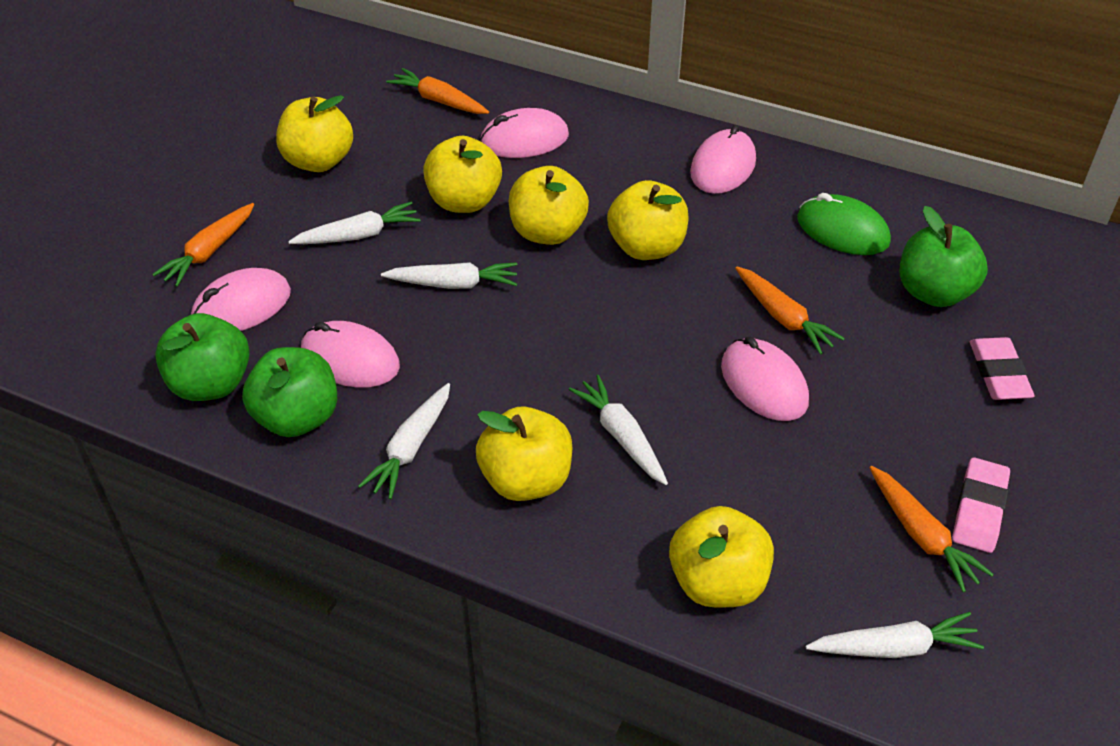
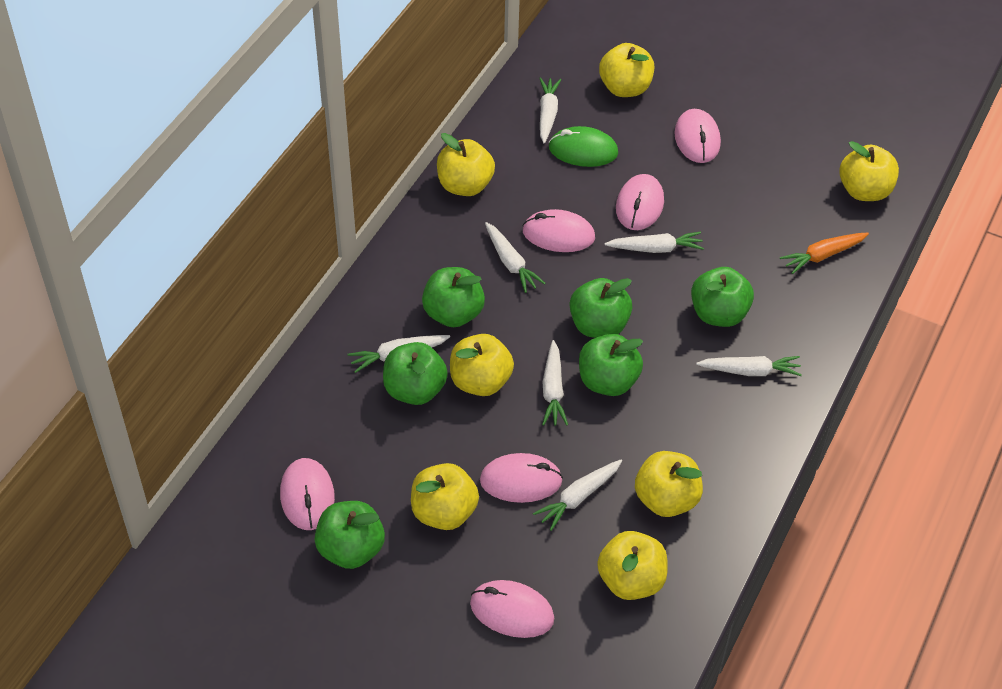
green apple: [155,313,250,401] [242,347,337,437] [900,206,988,307] = 3 -> [314,501,385,569] [383,342,448,405] [422,267,485,327] [570,278,633,338] [579,334,643,396] [691,267,754,327] = 6
orange carrot: [152,203,254,287] [386,68,489,114] [735,266,845,355] [869,466,994,593] = 4 -> [780,233,869,274] = 1
pink eraser: [952,457,1010,553] [970,337,1035,400] = 2 -> none = 0
pink mouse: [191,268,291,331] [301,321,400,388] [480,108,569,158] [690,125,756,194] [721,337,809,421] = 5 -> [280,458,335,530] [470,580,554,638] [480,453,563,503] [522,209,595,252] [616,174,664,230] [674,109,721,163] = 6
white carrot: [288,201,421,244] [358,383,450,499] [381,262,518,289] [569,375,668,485] [806,612,984,658] = 5 -> [347,335,450,373] [485,222,546,293] [533,460,622,531] [539,77,561,143] [542,340,568,426] [605,232,704,253] [696,356,802,376] = 7
yellow apple: [276,95,353,172] [423,136,502,213] [476,406,572,501] [509,166,589,245] [607,180,689,260] [669,506,774,607] = 6 -> [411,463,479,530] [437,133,495,196] [450,334,514,396] [597,531,668,600] [599,43,654,97] [635,451,703,517] [839,141,899,201] = 7

